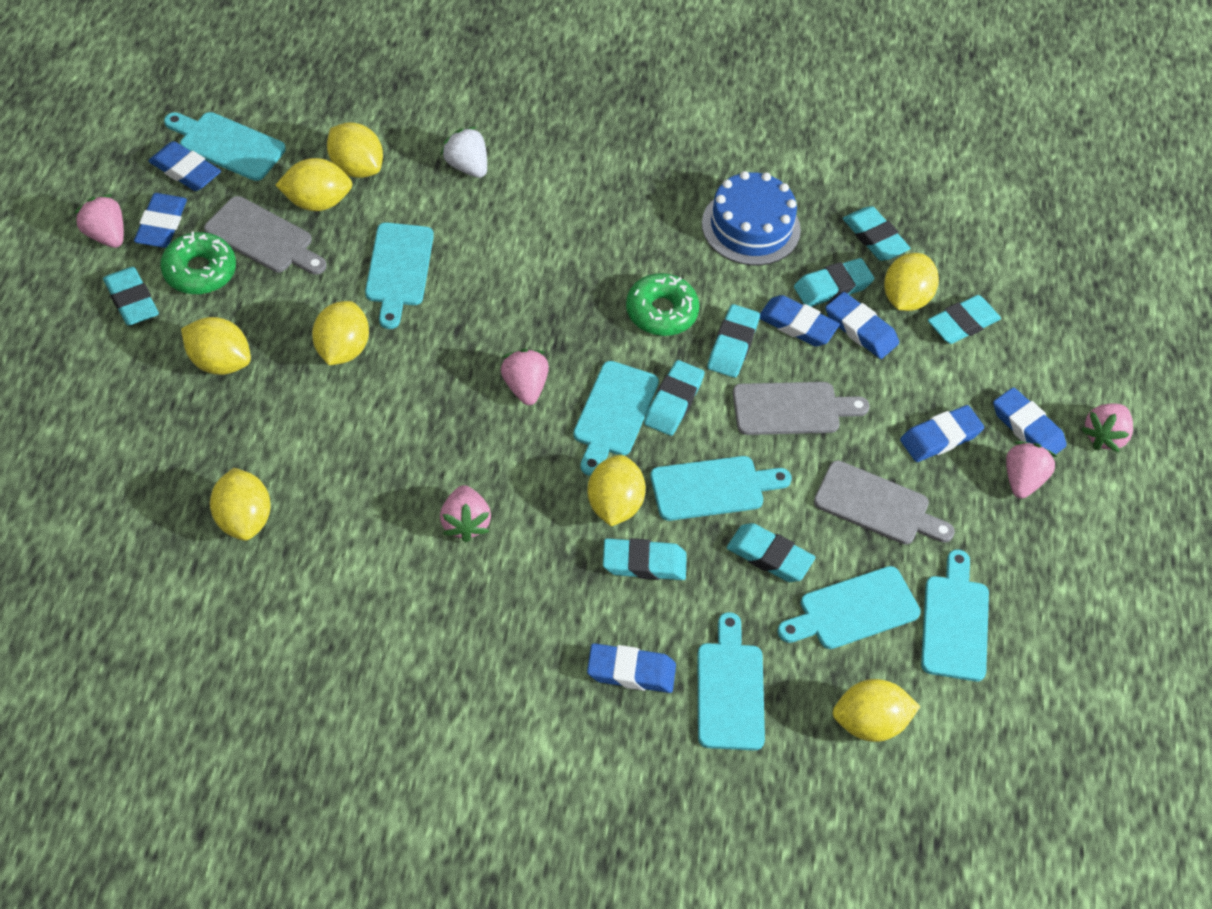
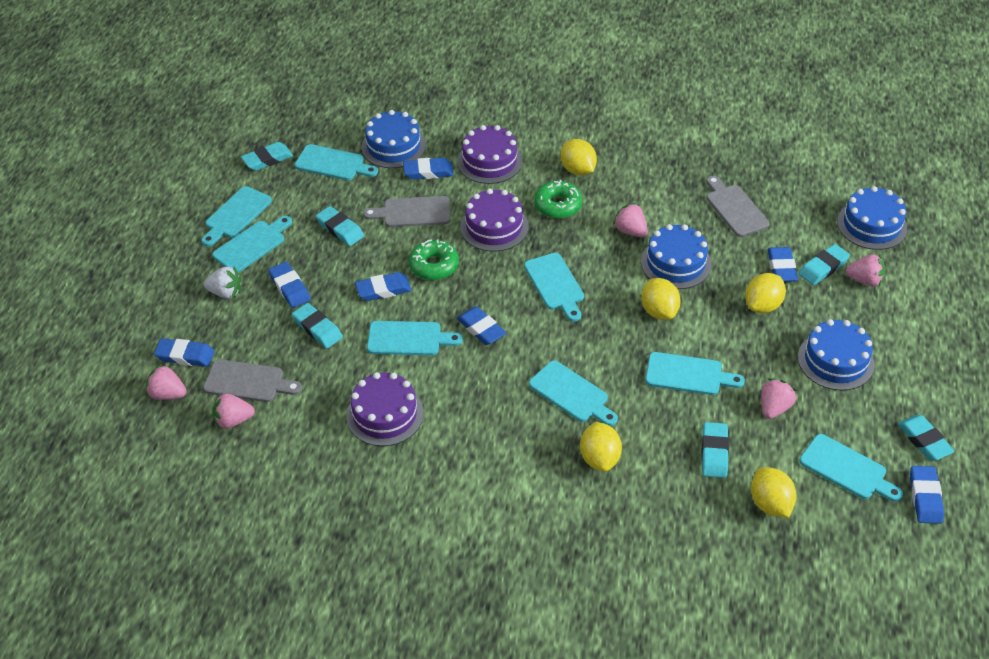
blue cake: [702,171,801,265] = 1 -> [362,110,426,168] [641,224,712,289] [798,319,875,391] [837,186,907,250] = 4
purple cake: none = 0 -> [346,372,424,446] [457,125,523,184] [460,188,529,252] = 3
turquoise cutting board: [164,112,286,181] [365,222,434,329] [573,361,659,476] [650,456,792,521] [698,612,765,751] [777,566,921,649] [921,550,989,681] = 7 -> [201,186,272,246] [212,216,292,273] [295,144,378,180] [367,321,463,355] [524,253,584,321] [529,361,618,426] [645,352,745,395] [800,434,903,502] = 8
turquoise eraser: [103,267,159,326] [603,538,687,580] [644,360,705,436] [707,304,760,378] [727,523,816,582] [794,258,874,307] [843,206,911,261] [928,295,1001,344] = 8 -> [241,142,293,171] [292,303,343,348] [316,206,364,246] [701,422,729,478] [799,244,850,285] [898,415,955,460] = 6
yellow lemon: [181,317,251,375] [210,468,271,541] [275,158,352,211] [312,301,369,365] [327,122,383,178] [587,455,646,526] [833,679,921,742] [884,253,939,311] = 8 -> [560,139,597,176] [580,422,622,472] [641,278,681,320] [745,273,786,313] [751,467,796,518] = 5

